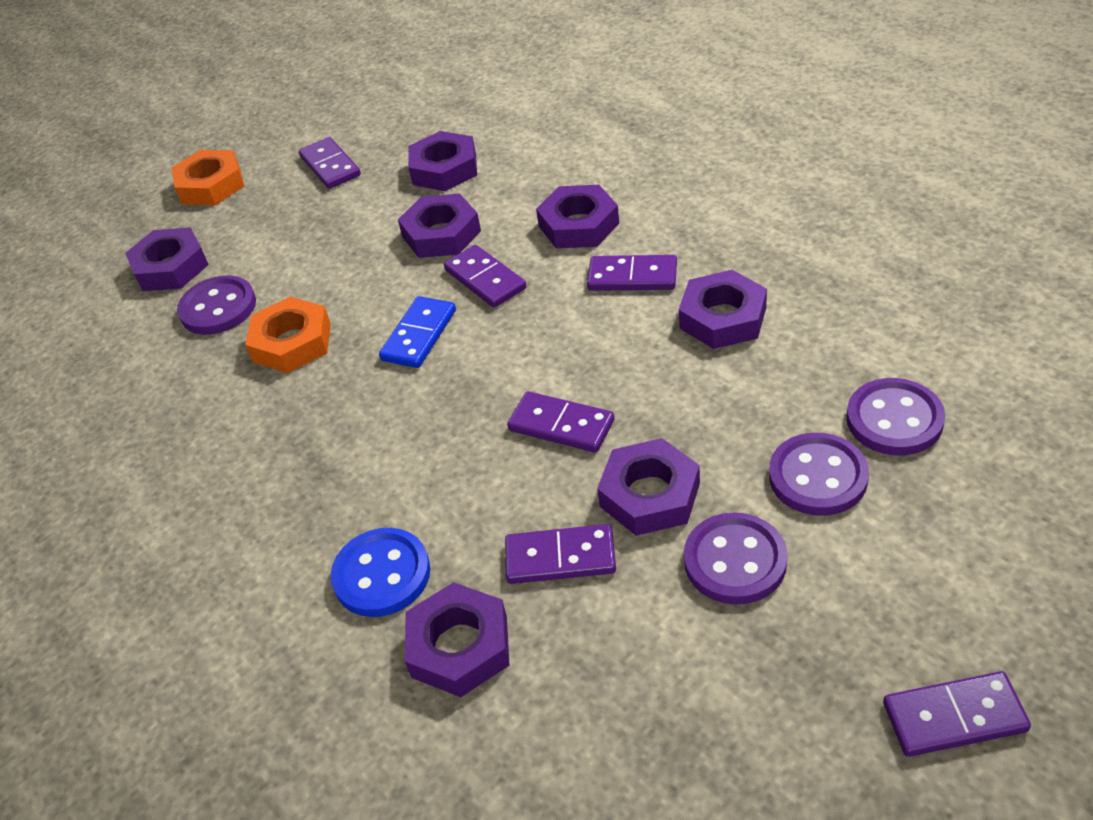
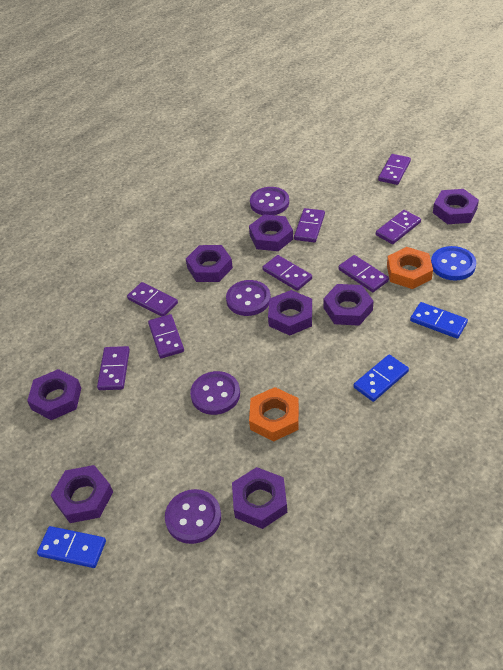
blue domino: [379,296,456,368] = 1 -> [37,526,106,568] [354,355,409,402] [410,302,468,339] = 3
purple domino: [299,137,361,189] [444,245,526,308] [505,524,616,584] [507,391,615,453] [587,255,677,291] [883,671,1031,757] = 6 -> [97,346,130,390] [127,282,178,317] [148,314,184,358] [263,255,312,291] [294,208,325,243] [338,255,389,292] [376,210,421,244] [378,154,411,185] = 8
purple nut: [125,227,209,291] [398,193,481,258] [405,582,509,697] [408,131,477,191] [536,185,619,248] [597,438,700,536] [679,270,767,349] = 7 -> [27,369,81,420] [51,465,113,523] [186,245,233,282] [232,467,287,529] [249,214,293,251] [268,290,312,335] [323,284,374,326] [433,189,479,224] = 8

